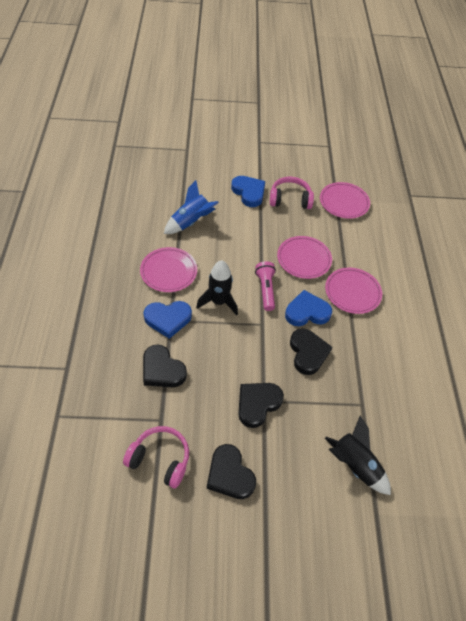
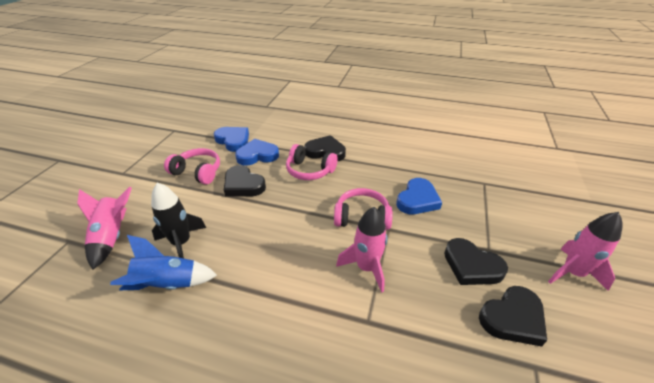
black rocket: [196,260,238,316] [325,416,391,495] = 2 -> [151,183,206,258] = 1
pink flashlight: [255,261,276,311] = 1 -> none = 0
pink headphones: [123,426,189,489] [270,177,314,209] = 2 -> [164,148,220,184] [286,144,338,180] [334,188,393,230] = 3
pink plate: [140,247,197,292] [277,236,332,279] [320,182,370,219] [325,268,382,314] = 4 -> none = 0
pink rocket: none = 0 -> [77,187,132,269] [336,207,387,293] [548,212,623,291] = 3

